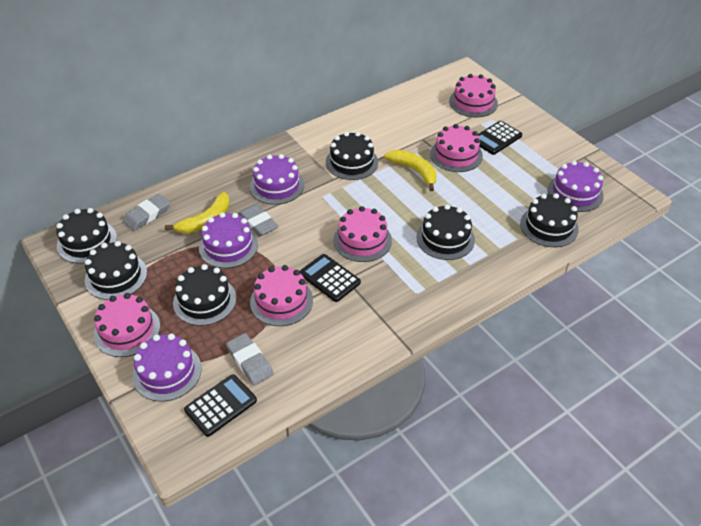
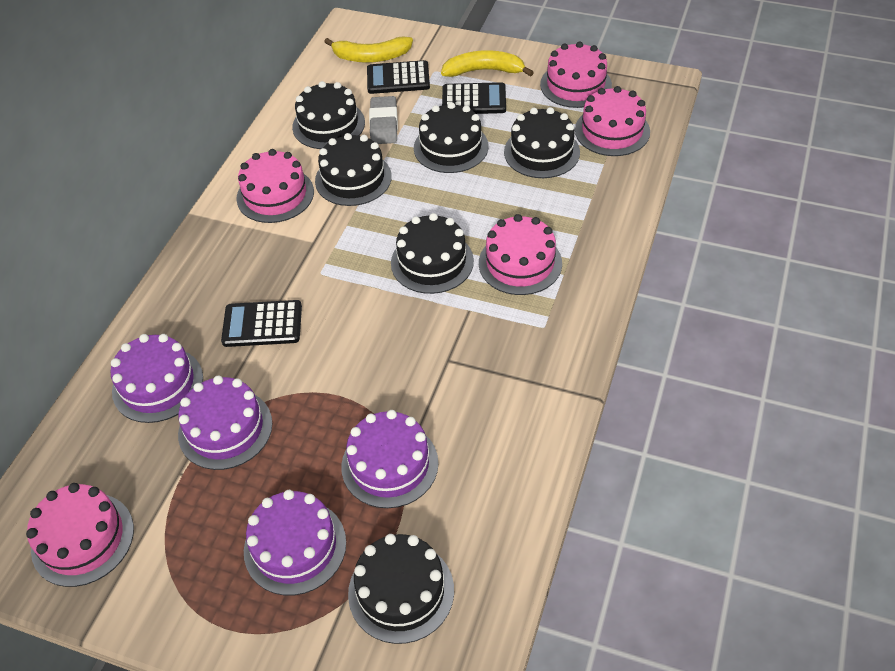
grey eraser: [123,194,170,231] [226,333,274,385] [238,204,278,236] = 3 -> [369,96,398,144] = 1

